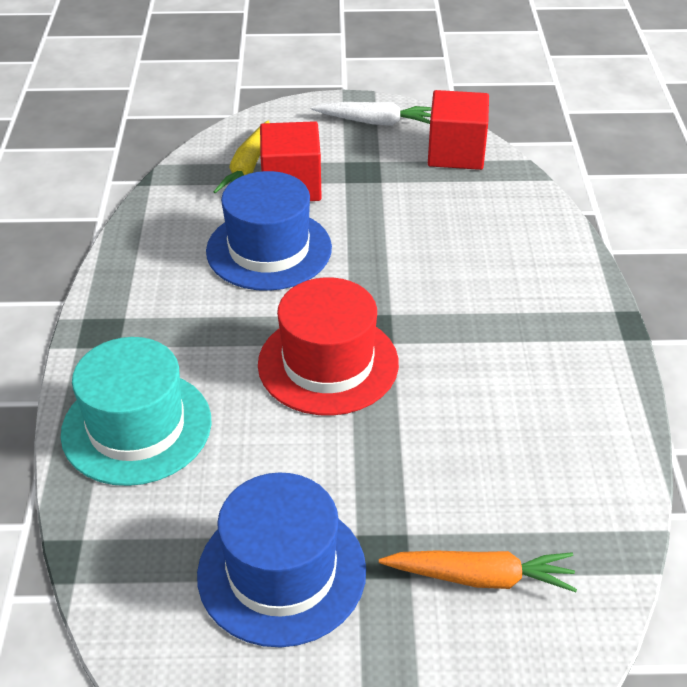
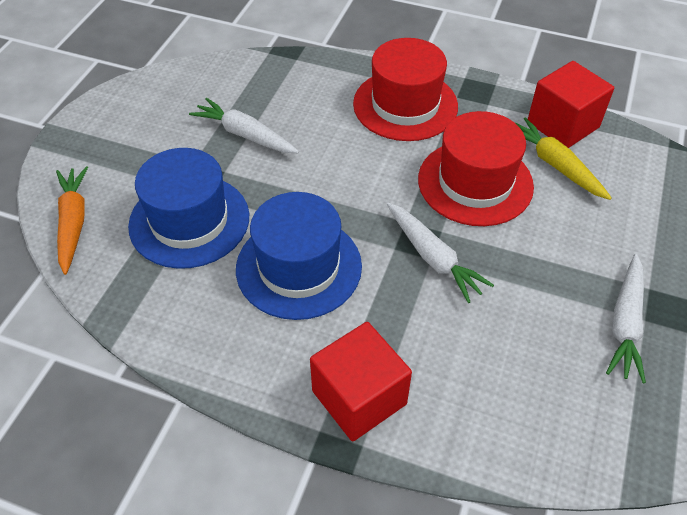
red hat: [258,277,399,416] = 1 -> [353,38,458,141] [418,111,534,226] = 2
turquoise hat: [61,337,212,486] = 1 -> none = 0
white carrot: [311,102,432,126] = 1 -> [189,98,299,153] [387,202,494,303] [606,254,646,383] = 3

